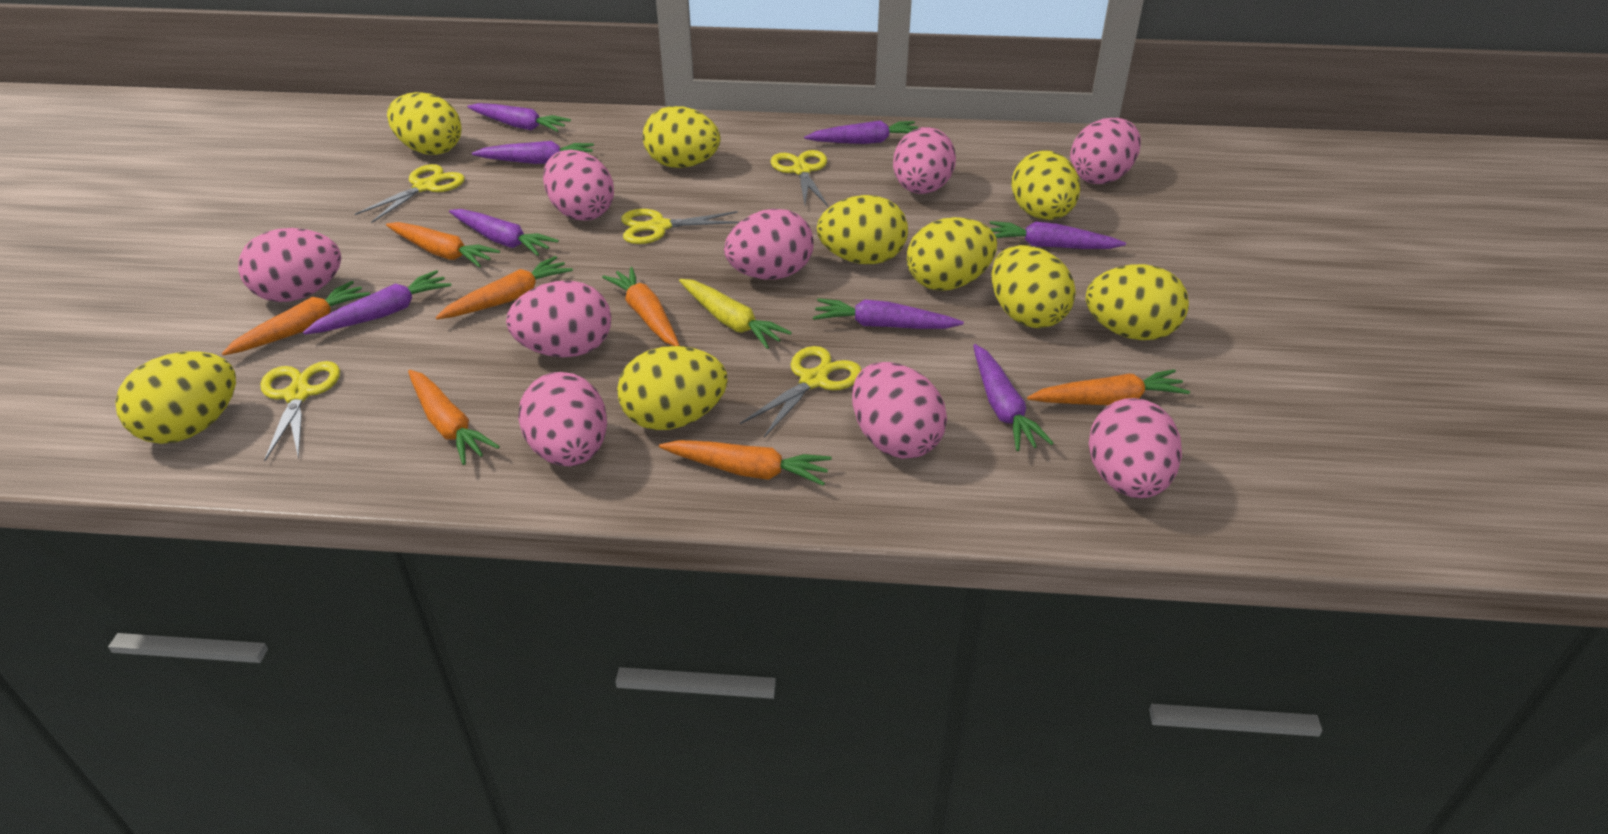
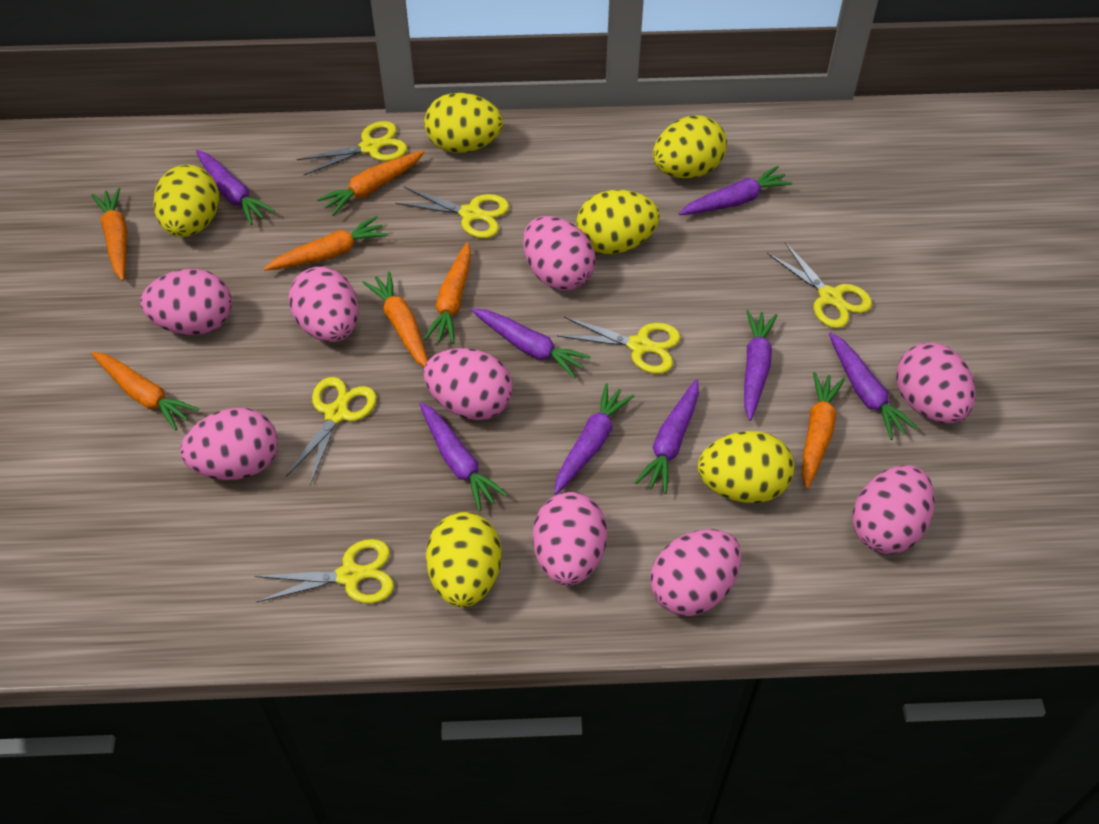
yellow carrot: [679,279,792,349] = 1 -> none = 0
yellow egg: [115,351,236,444] [387,92,462,155] [617,346,728,430] [643,106,720,168] [817,195,908,264] [907,217,997,291] [991,245,1075,328] [1011,150,1080,220] [1085,264,1189,340] = 9 -> [153,165,219,237] [424,93,503,153] [426,512,501,607] [576,190,660,254] [653,115,727,178] [698,431,794,503] = 6
yellow scissors: [260,361,340,461] [355,164,465,223] [621,209,739,244] [740,346,862,437] [770,150,828,206] = 5 -> [255,539,394,604] [286,377,377,485] [296,121,407,175] [396,187,509,238] [557,317,681,374] [767,242,872,329] = 6

